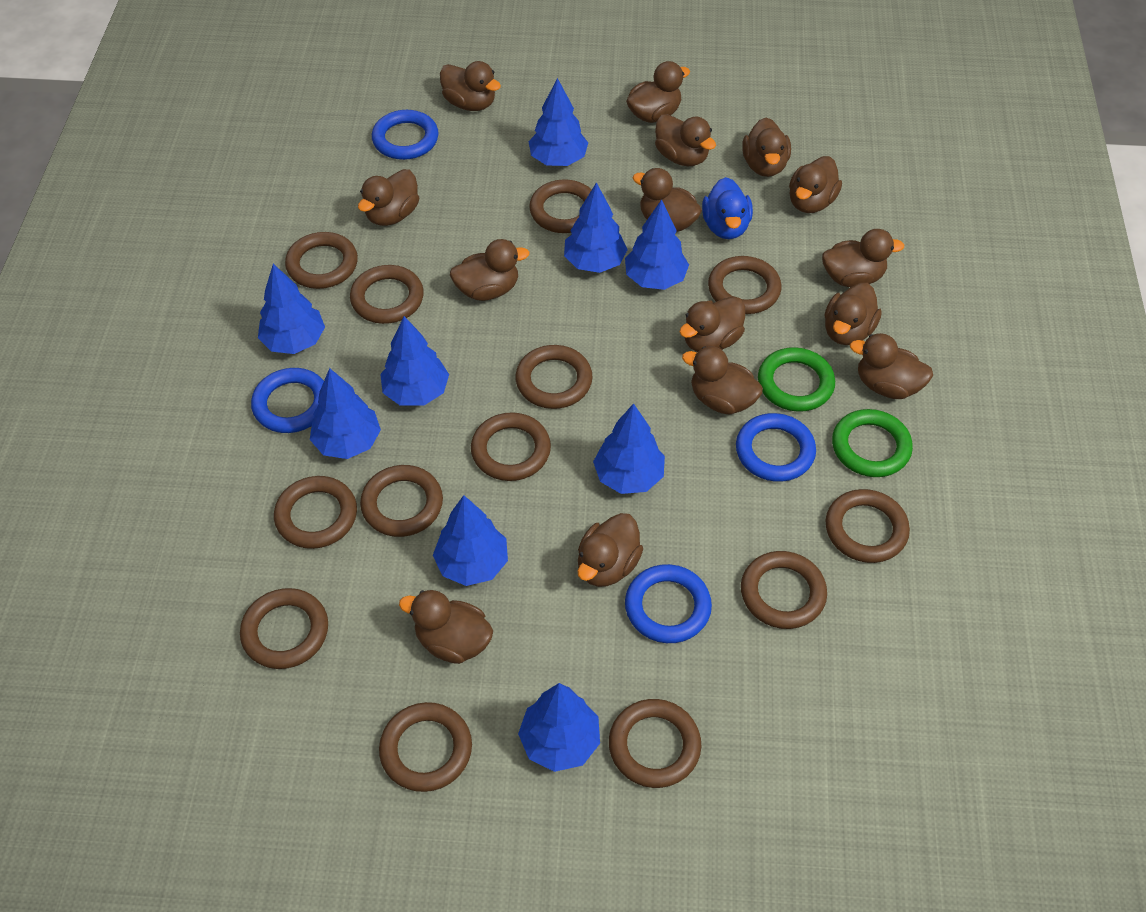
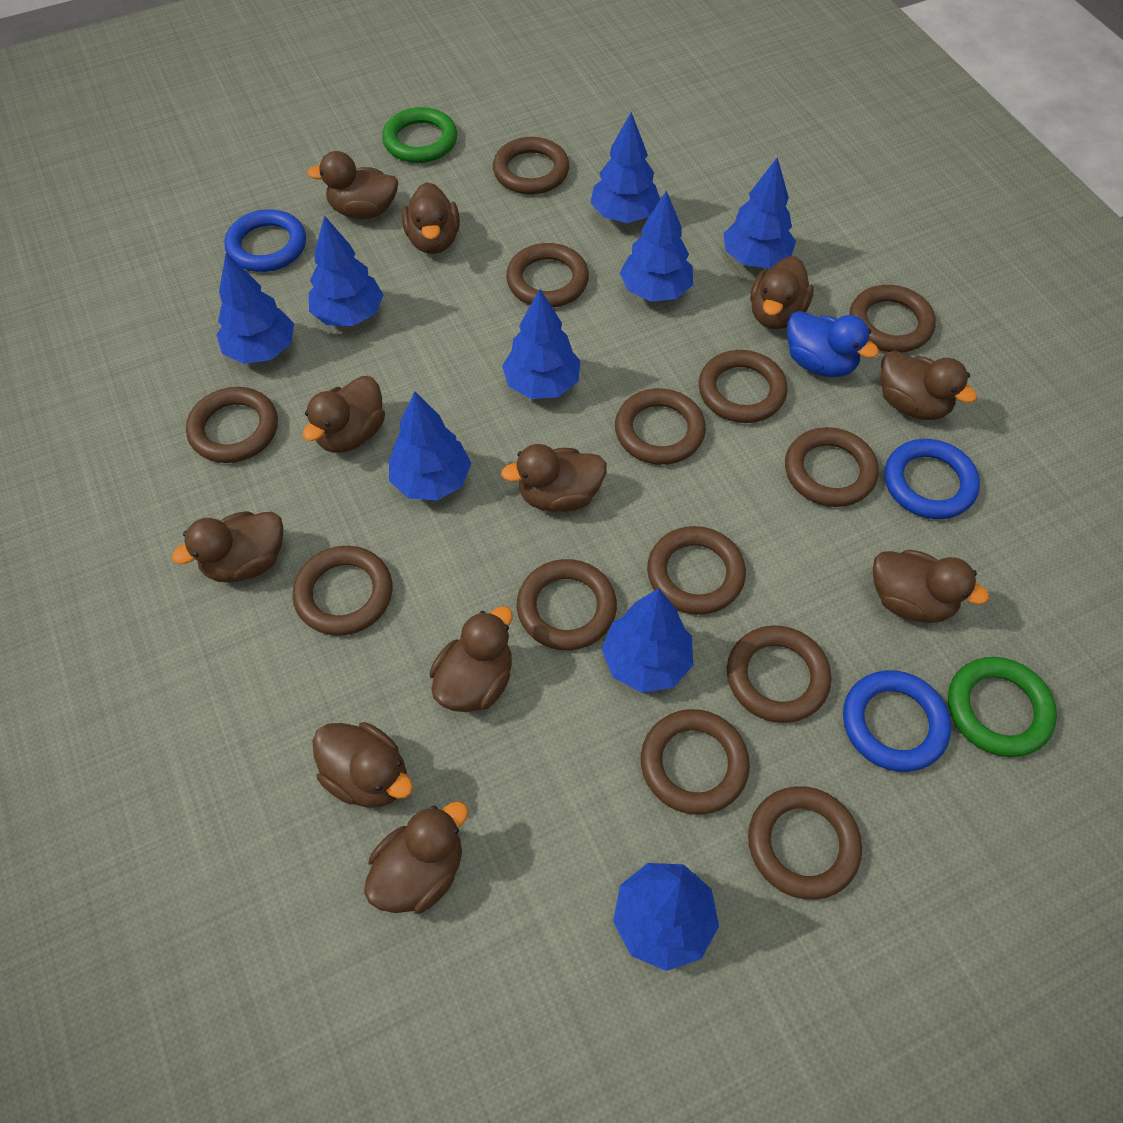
blue ring: [251,368,324,433] [372,110,438,160] [625,564,712,643] [736,413,816,482] = 4 -> [225,209,306,272] [843,670,951,772] [885,439,980,519] = 3
brown duck: [358,169,419,226] [399,590,493,664] [440,61,501,111] [450,239,530,301] [578,513,643,587] [626,61,690,123] [633,168,702,232] [655,114,716,166] [680,296,745,352] [682,346,763,414] [742,118,791,177] [789,156,842,213] [822,229,904,287] [825,283,882,345] [850,333,933,399] = 15 -> [172,511,283,583] [303,376,385,453] [307,151,398,219] [312,722,413,808] [364,801,468,914] [402,182,460,254] [429,606,513,712] [501,444,607,512] [750,256,814,329] [873,550,989,623] [881,350,977,420] = 11

